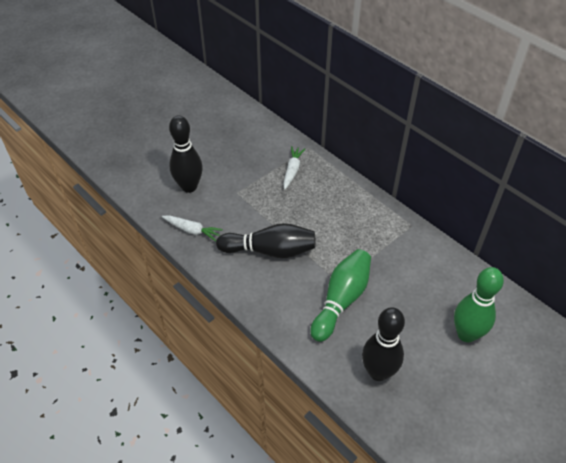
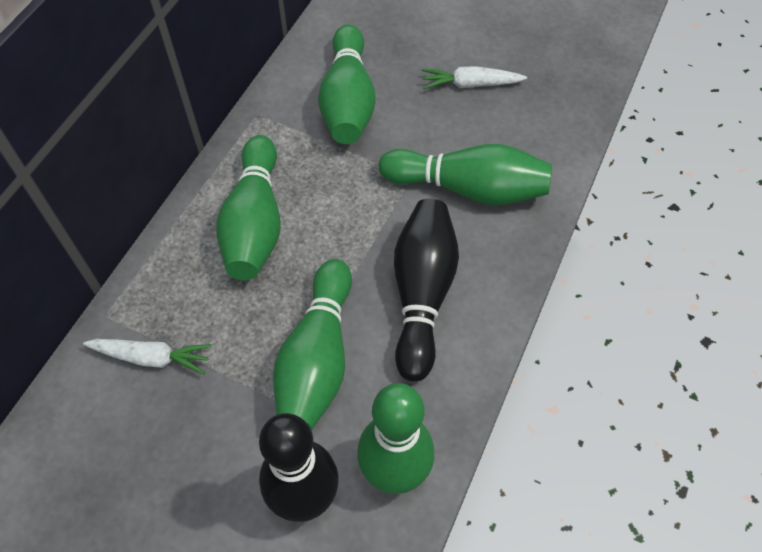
black bowling pin: [169,115,203,193] [216,223,316,258] [362,307,405,381] = 3 -> [259,413,339,522] [394,199,459,382] = 2
green bowling pin: [310,249,371,342] [454,267,504,342] = 2 -> [216,135,281,280] [273,259,352,431] [318,24,376,144] [357,383,434,494] [379,144,552,205] = 5

